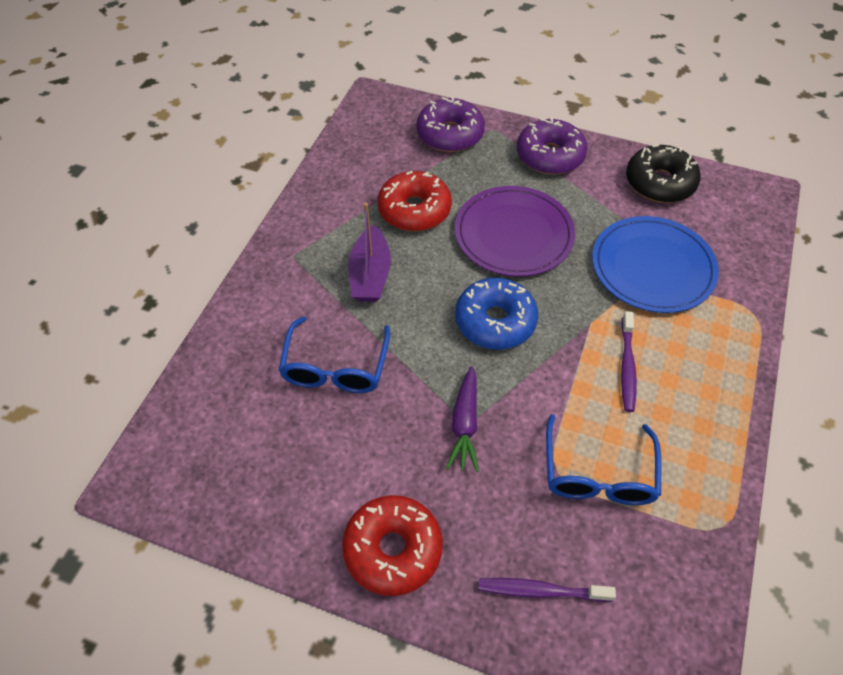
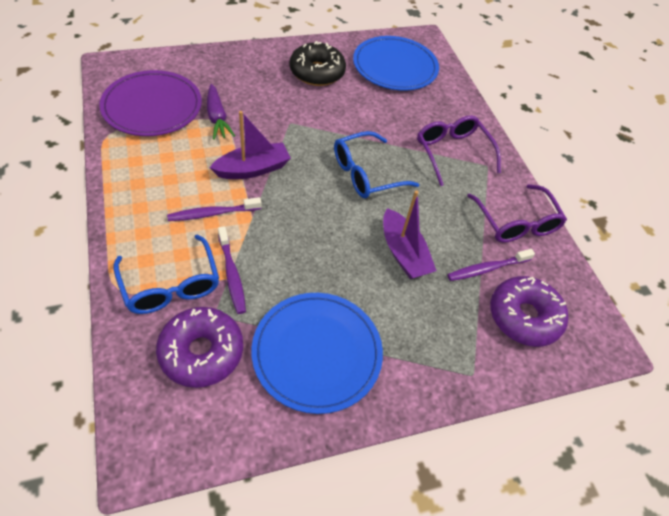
blue donut: [455,278,538,350] = 1 -> none = 0
blue plate: [592,216,719,313] = 1 -> [251,293,383,414] [353,36,439,91] = 2
purple boat: [348,203,391,302] = 1 -> [209,111,291,179] [383,190,437,279] = 2
purple glasses: none = 0 -> [417,116,501,186] [467,184,567,243] = 2
purple toothbrush: [479,578,616,602] [621,311,637,412] = 2 -> [167,197,262,221] [218,226,246,314] [447,249,535,281] = 3
red donut: [342,495,443,596] [378,171,452,231] = 2 -> none = 0

